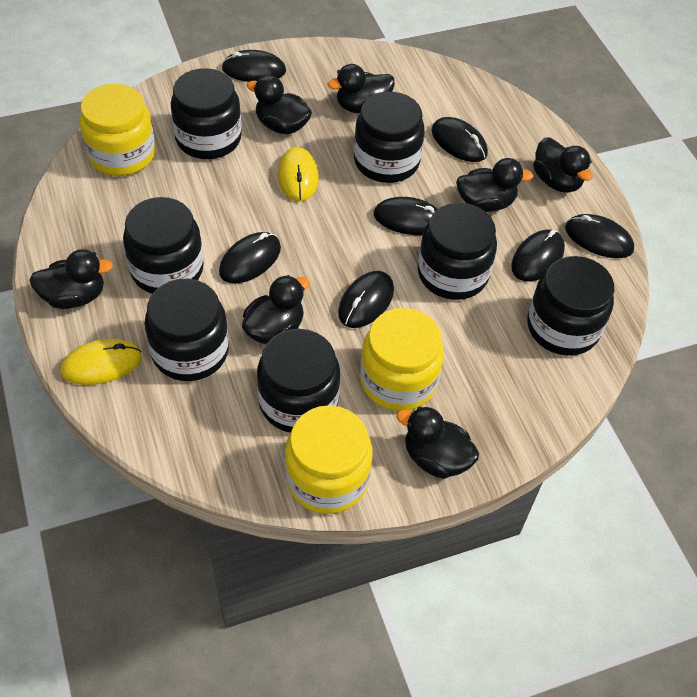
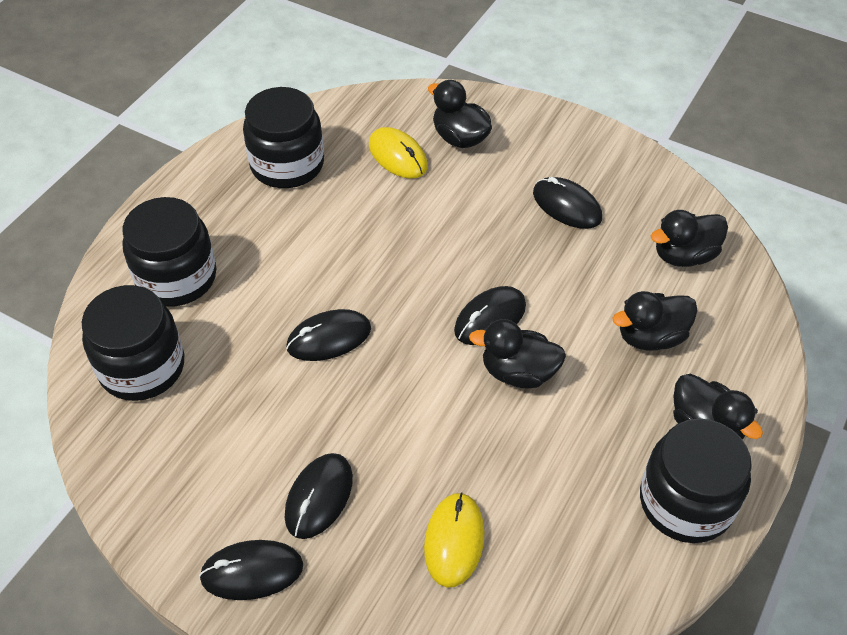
black duck: [29,249,113,309] [242,275,310,345] [247,75,312,134] [328,64,395,113] [396,406,479,479] [456,158,534,212] [533,137,593,193] = 7 -> [428,80,492,148] [469,319,566,388] [612,291,698,350] [651,210,728,267] [673,374,763,440] = 5
black jar: [123,197,204,294] [145,279,229,381] [171,68,242,159] [257,329,340,433] [354,92,425,183] [418,203,497,300] [527,256,614,356] = 7 -> [82,285,184,401] [123,197,216,306] [243,87,324,188] [640,419,752,543] = 4
black mouse: [219,232,281,283] [222,50,286,82] [338,271,394,328] [374,197,438,235] [431,117,488,162] [511,229,565,282] [565,214,634,258] = 7 -> [199,540,303,600] [285,453,353,539] [286,309,371,361] [454,286,526,345] [533,177,602,229] = 5
yellow jar: [80,84,155,176] [285,405,372,514] [360,308,444,411] = 3 -> none = 0

